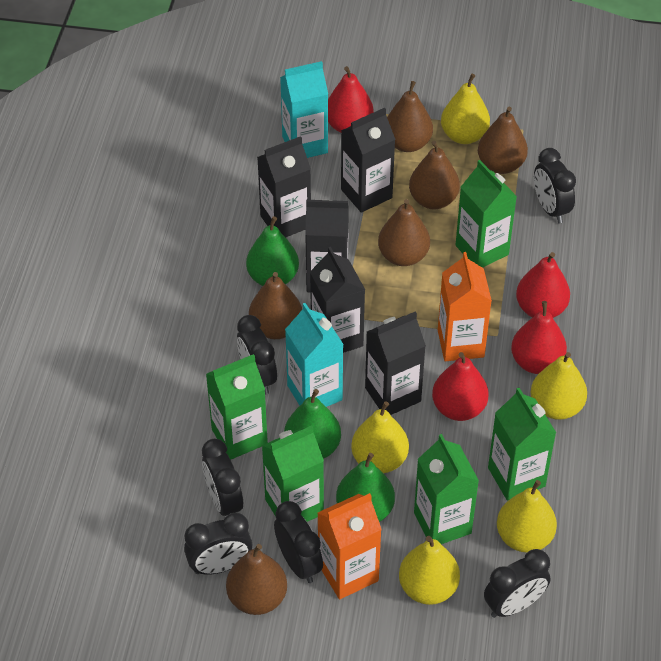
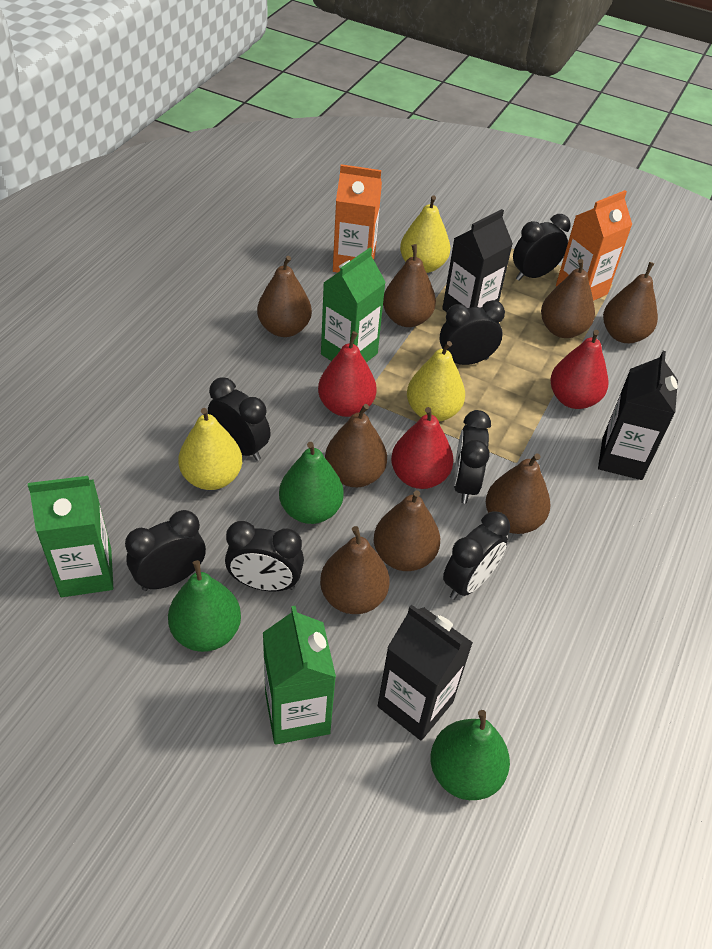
black carton: [257,136,311,237] [305,200,349,292] [310,247,365,353] [341,108,395,213] [365,311,426,415] = 5 -> [378,605,473,740] [442,209,513,312] [598,351,678,480] = 3
black clock: [184,513,253,575] [202,439,243,516] [237,315,277,395] [274,501,323,583] [484,549,551,618] [534,148,576,223] = 6 -> [125,510,206,591] [208,377,271,461] [225,521,304,591] [440,300,505,365] [443,511,510,600] [454,410,491,503] [513,214,571,281] = 7
brown pear: [226,544,287,615] [249,272,302,339] [378,199,430,266] [387,81,433,152] [409,141,460,210] [478,107,528,174] = 6 -> [257,256,312,337] [320,526,389,614] [325,404,387,487] [374,490,440,571] [383,244,436,327] [486,454,551,534] [541,259,595,338] [603,262,658,343] = 8
green carton: [206,354,268,460] [262,426,324,522] [414,434,479,544] [456,160,517,268] [488,388,556,501] = 5 -> [28,476,113,597] [263,605,336,745] [321,248,386,363] = 3
red pear: [328,66,374,133] [432,352,489,421] [511,301,567,374] [516,252,570,318] = 4 -> [318,331,377,417] [391,407,454,489] [550,330,609,409] = 3
turquoise carton: [280,61,328,158] [285,303,344,407] = 2 -> none = 0
yellow pear: [351,401,409,473] [399,536,460,605] [441,74,490,144] [497,480,557,553] [531,352,587,420] = 5 -> [178,408,242,490] [400,195,450,273] [407,341,465,422] = 3

